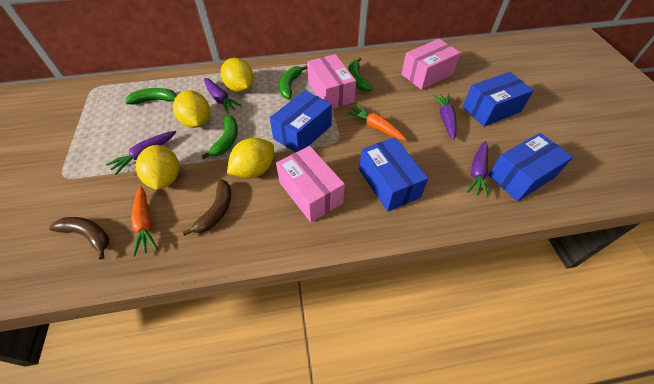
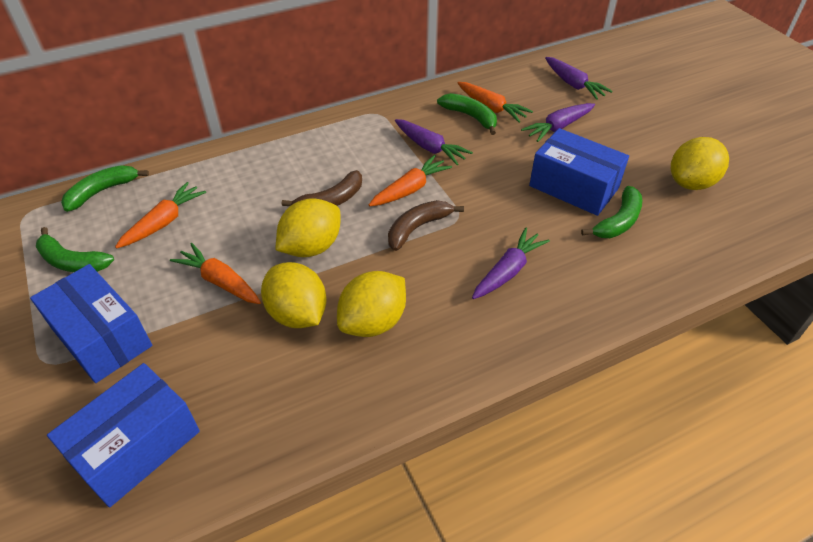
blue box: [270,90,332,152] [359,137,428,212] [463,72,534,127] [488,133,573,201] = 4 -> [30,264,152,383] [47,363,200,508] [529,128,629,216] = 3
orange carrot: [131,186,158,257] [347,104,407,140] = 2 -> [115,182,206,248] [170,243,261,304] [369,155,452,206] [458,82,533,123] = 4
pink box: [276,146,345,222] [307,54,356,109] [401,39,461,90] = 3 -> none = 0

